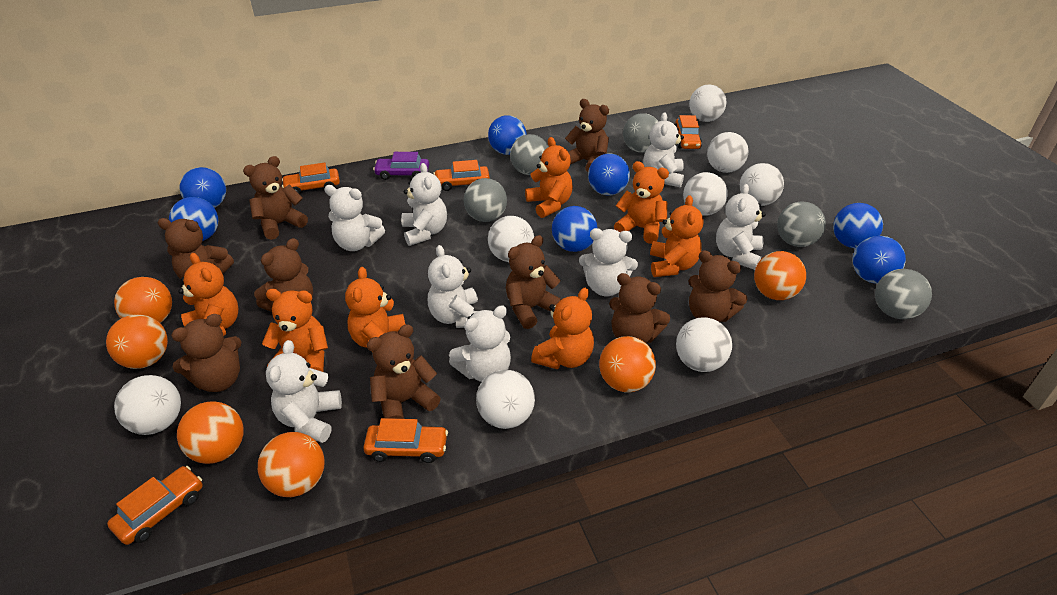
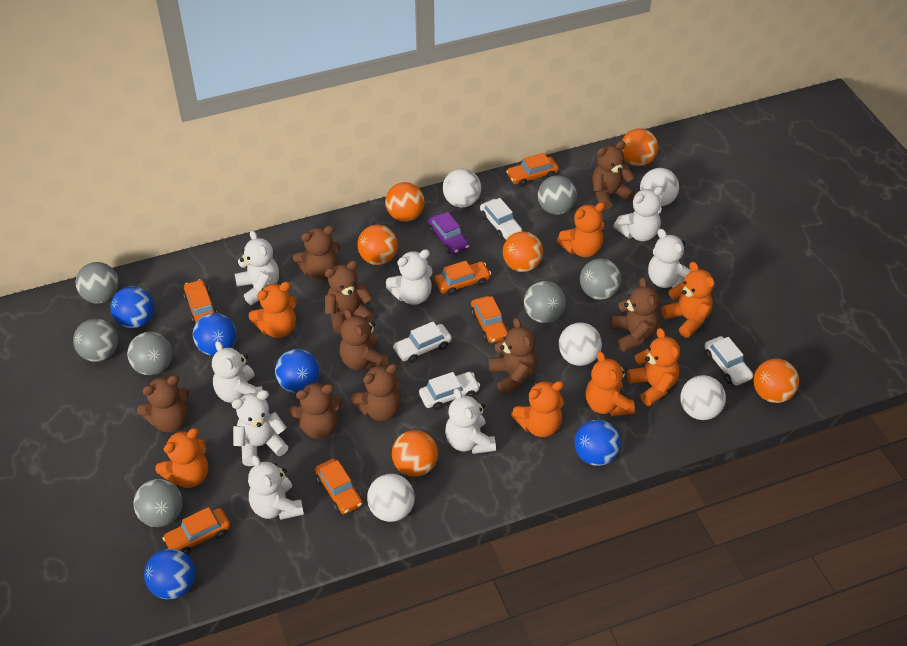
blue ball: [169,197,218,241] [180,167,226,208] [488,115,527,155] [552,206,597,252] [588,154,630,195] [833,203,883,249] [852,236,906,284] = 7 -> [111,286,154,329] [144,549,195,599] [193,313,236,356] [275,349,319,393] [574,420,621,466] = 5
grey ball: [464,178,507,222] [510,134,548,175] [623,113,658,153] [777,201,826,247] [875,269,932,319] = 5 -> [73,319,118,362] [76,262,119,304] [127,332,172,375] [134,479,182,527] [524,281,566,323] [538,175,577,215] [580,258,621,300] = 7
orange car: [107,466,203,545] [282,163,340,194] [363,418,448,463] [433,160,490,191] [675,115,702,149] = 5 -> [163,507,231,555] [183,279,217,325] [315,458,363,514] [434,261,491,296] [471,296,509,343] [506,153,559,187] = 6
white ball: [114,375,181,435] [476,370,535,429] [488,216,534,262] [676,317,732,372] [683,172,728,216] [689,84,726,122] [707,132,748,173] [740,163,784,206] = 8 -> [367,474,415,522] [443,168,481,208] [559,322,602,366] [640,168,679,207] [680,375,726,420] = 5
white car: none = 0 -> [393,321,452,363] [419,372,480,410] [480,198,522,240] [704,336,753,385] = 4

